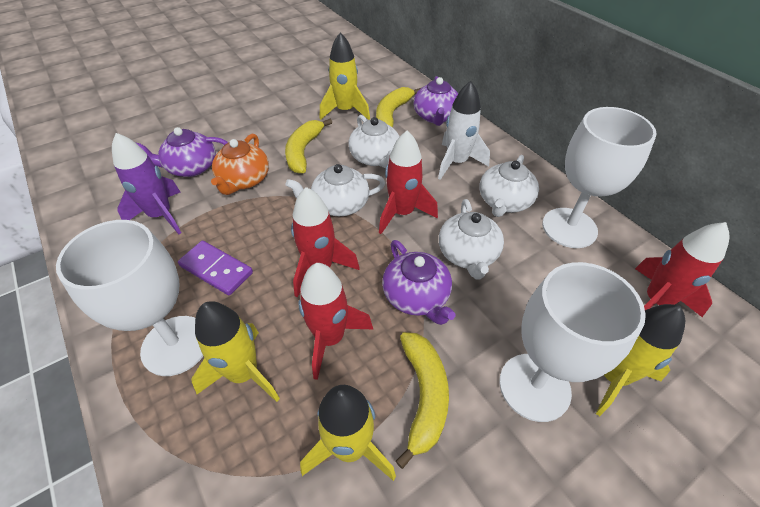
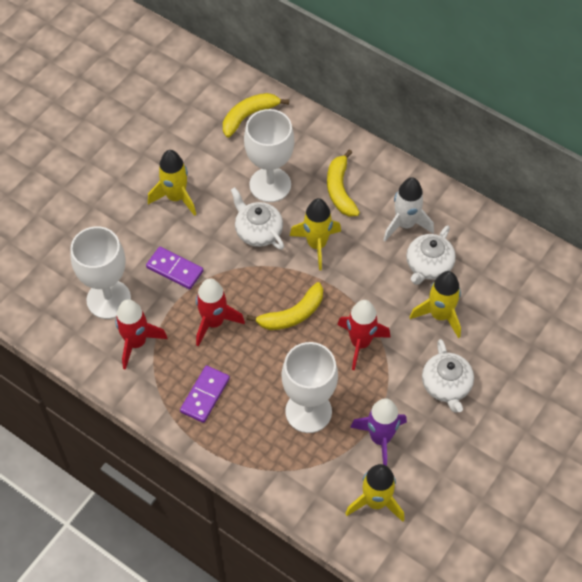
orange teapot: [211,134,269,195] = 1 -> none = 0
purple domino: [178,241,253,295] = 1 -> [146,247,203,290] [180,365,230,423] = 2
purple teapot: [136,127,228,177] [382,240,456,325] [413,76,458,126] = 3 -> none = 0
red rocket: [291,187,359,298] [298,263,373,380] [379,131,438,234] [635,222,729,317] = 4 -> [115,299,167,370] [196,278,245,347] [338,300,391,370] = 3
white teapot: [286,164,385,216] [348,115,400,168] [439,199,504,280] [480,155,539,217] = 4 -> [231,187,284,250] [406,225,456,285] [422,339,474,413] = 3

